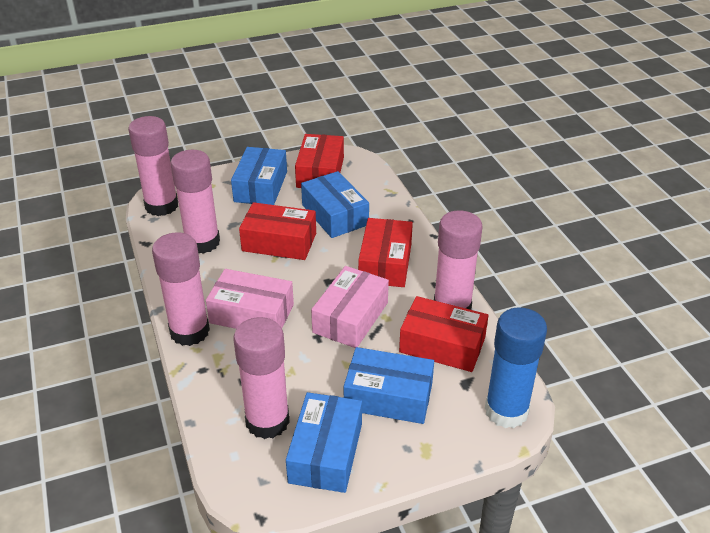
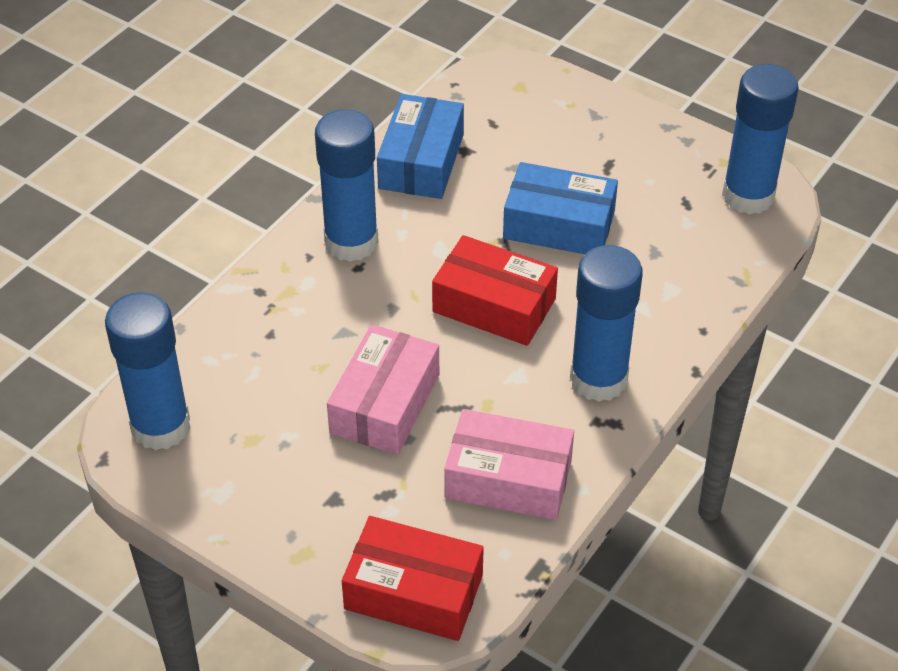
blue box: [231,147,287,205] [286,392,362,493] [301,171,369,238] [343,347,434,424] = 4 -> [377,94,464,199] [503,162,618,254] = 2
blue glue stick: [485,307,547,428] = 1 -> [105,292,190,450] [315,109,378,262] [570,245,643,402] [722,64,799,214] = 4
pink glue stick: [128,116,178,216] [152,232,210,346] [171,150,220,254] [233,317,290,439] [434,210,483,310] = 5 -> none = 0
red box: [239,202,316,260] [295,134,344,188] [358,218,413,287] [399,296,488,372] = 4 -> [342,516,484,641] [432,235,558,346] = 2

